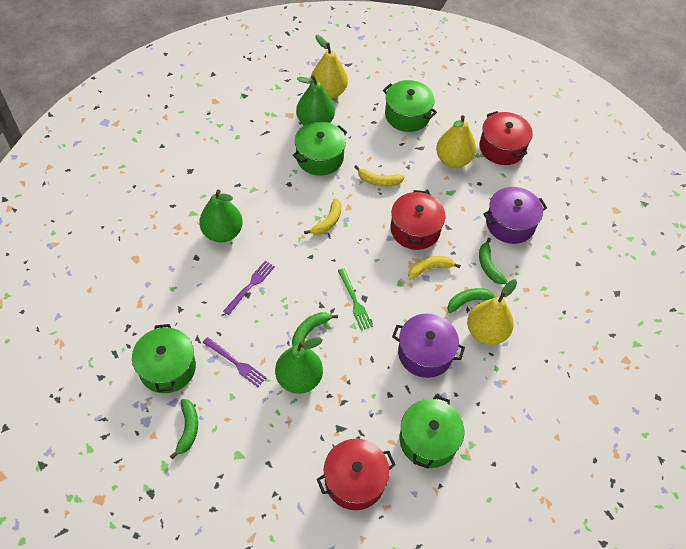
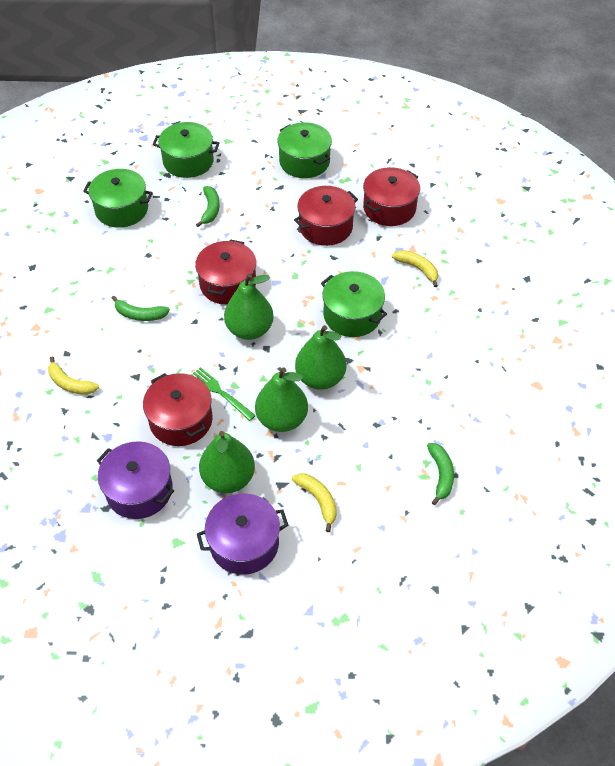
green banana: [170,399,198,459] [292,312,338,347] [447,288,496,313] [479,238,507,284] = 4 -> [112,296,170,321] [196,186,220,227] [427,443,454,505] = 3
green pear: [199,190,243,242] [275,337,323,394] [296,75,335,125] = 3 -> [199,431,255,493] [224,274,274,340] [255,367,308,432] [295,325,346,390] = 4
purple fork: [203,337,266,387] [223,260,275,315] = 2 -> none = 0
red pot: [317,439,395,510] [391,190,446,250] [479,111,533,165] = 3 -> [143,373,213,446] [195,239,256,305] [294,186,358,246] [363,167,420,226] = 4
yellow pear: [310,35,348,99] [436,115,476,168] [467,280,517,345] = 3 -> none = 0

